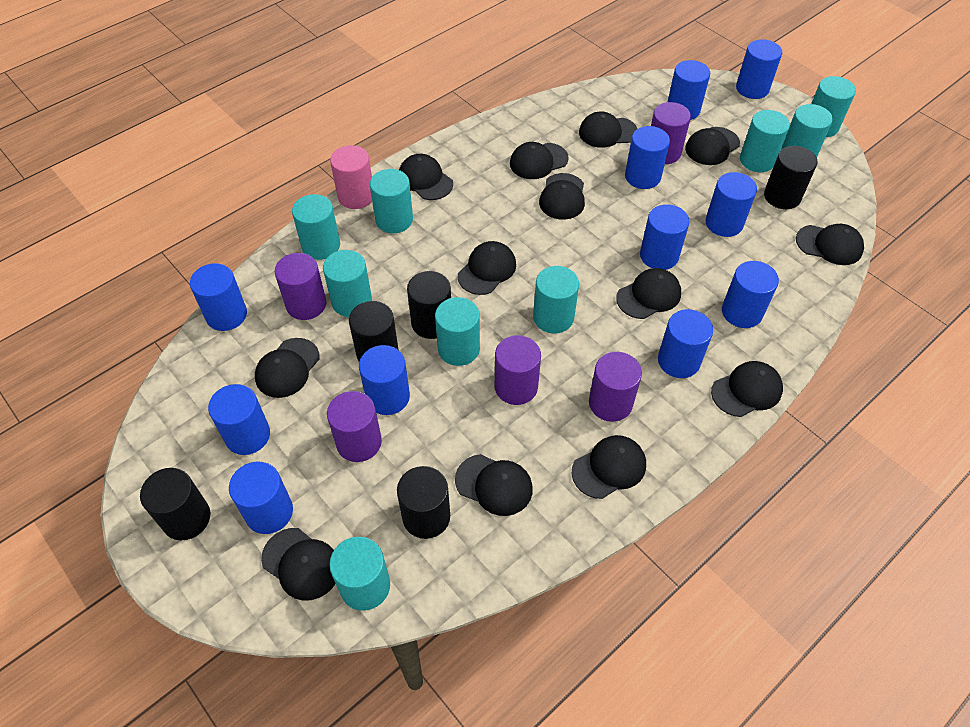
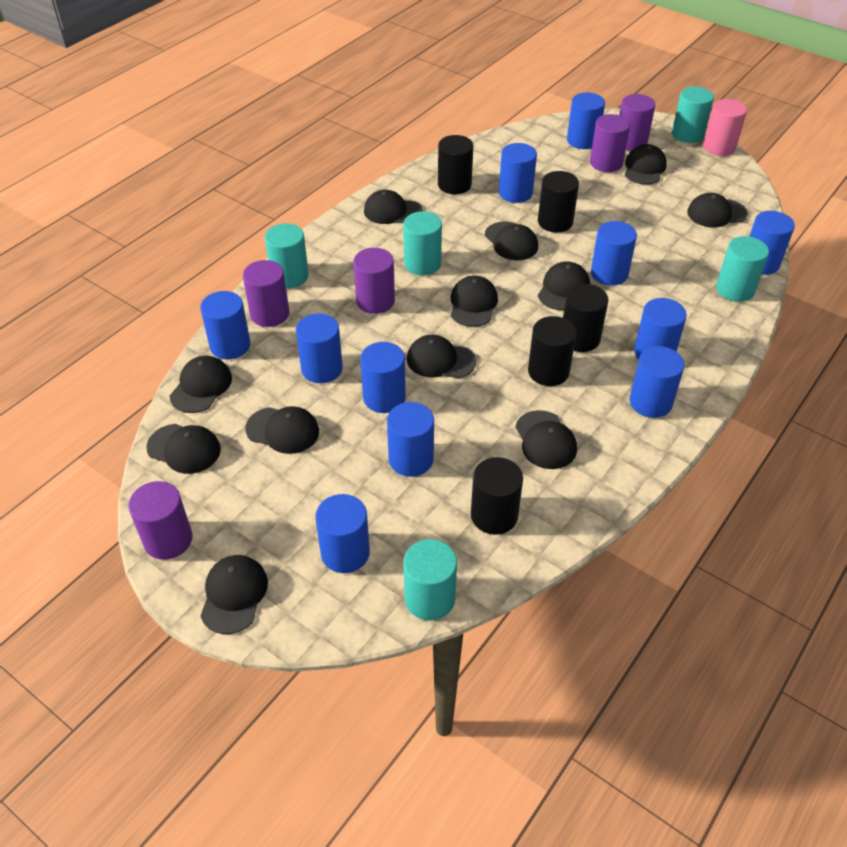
black cap: [255,338,320,398] [261,528,336,601] [399,154,453,200] [455,454,533,516] [458,241,516,295] [510,142,569,179] [539,173,585,220] [571,435,646,499] [579,112,638,148] [616,268,681,319] [685,127,740,165] [711,361,783,417] [796,224,864,265] = 13 -> [146,424,221,474] [170,356,232,413] [201,555,268,634] [245,406,319,454] [364,190,423,224] [407,334,476,378] [451,276,498,327] [485,221,538,260] [515,410,577,469] [538,261,590,310] [625,144,667,185] [687,193,748,227] = 12
turquoise cylinder: [292,194,340,260] [323,250,372,317] [329,537,390,611] [370,169,413,233] [435,297,480,366] [533,266,579,333] [740,110,790,172] [781,104,833,157] [811,76,856,137] = 9 -> [265,223,309,288] [403,211,442,275] [403,539,457,621] [672,87,714,143] [716,236,769,302] = 5

